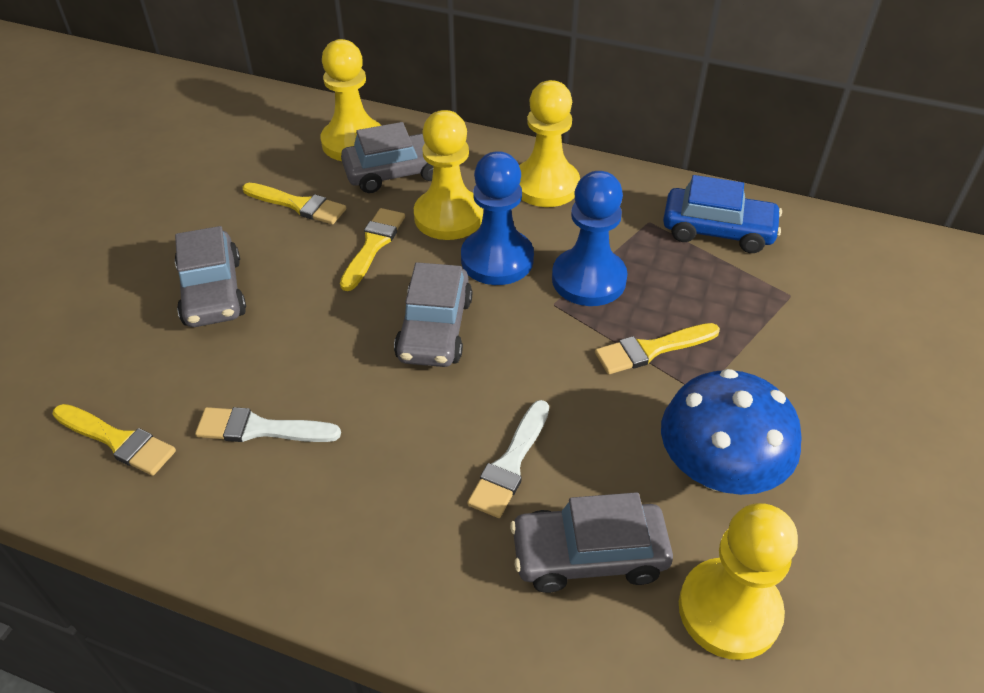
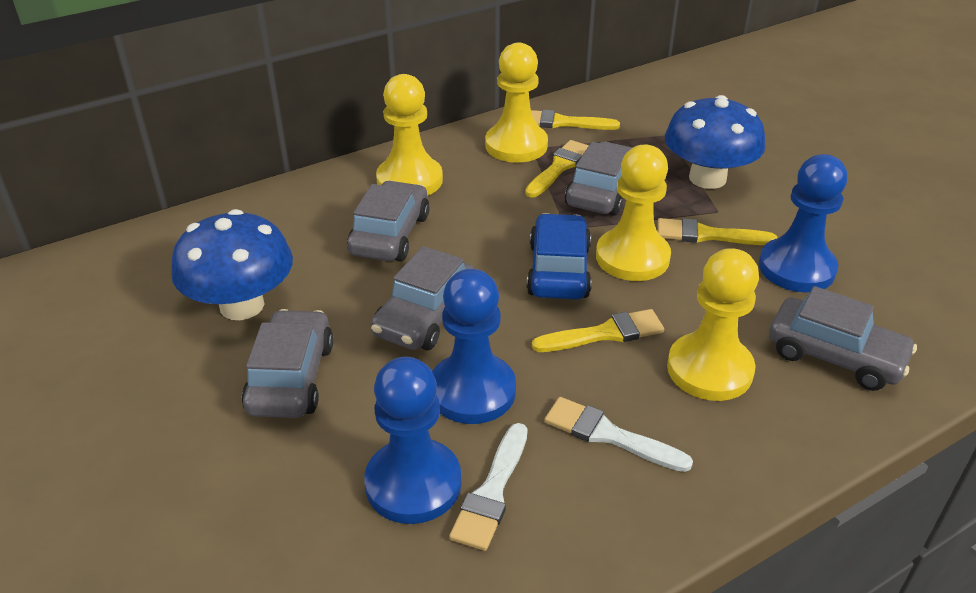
blue mushroom: [661,369,802,495] = 1 -> [171,209,293,320] [665,95,765,189] = 2
blue pawn: [461,151,534,285] [552,171,628,306] = 2 -> [364,357,462,524] [432,269,516,424] [759,154,848,292] = 3
grey car: [175,226,246,327] [341,122,433,193] [394,262,472,367] [510,492,673,593] = 4 -> [242,309,334,418] [347,181,430,261] [371,246,474,350] [565,142,633,216] [769,286,917,391] = 5

